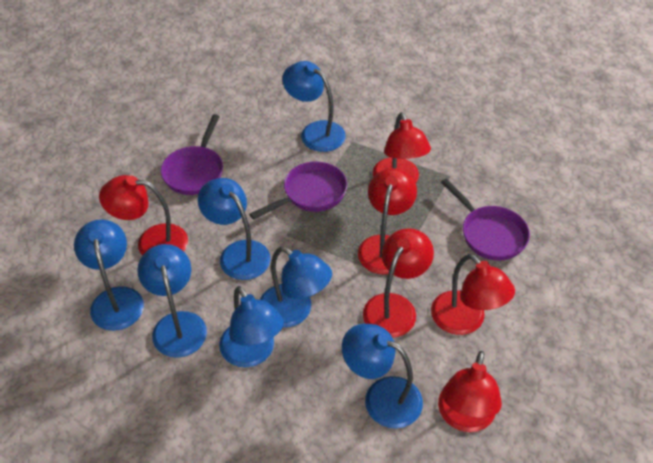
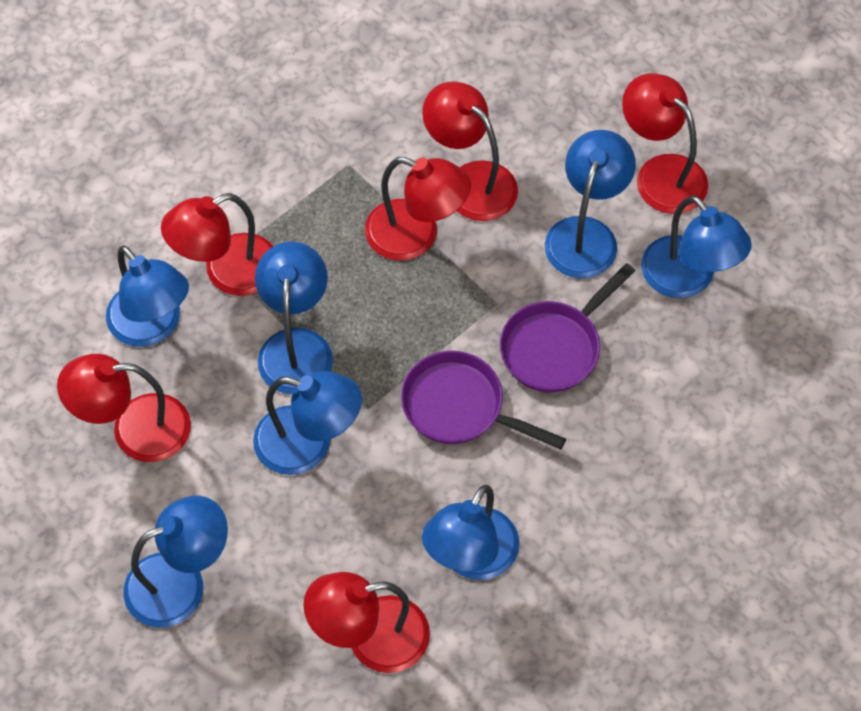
purple pan: [161,114,223,195] [249,161,347,220] [441,178,530,260] = 3 -> [401,351,566,449] [500,263,635,392] = 2

